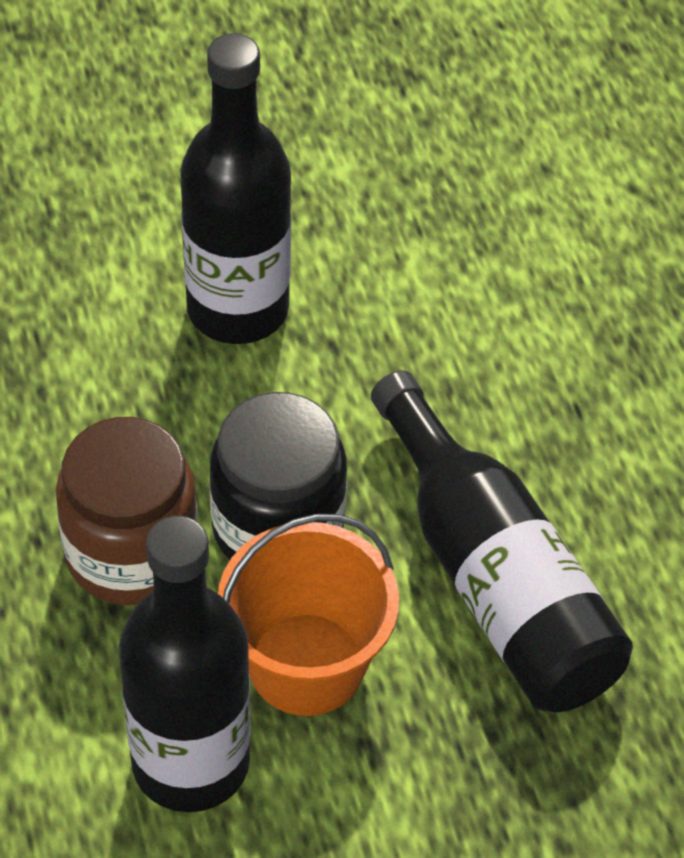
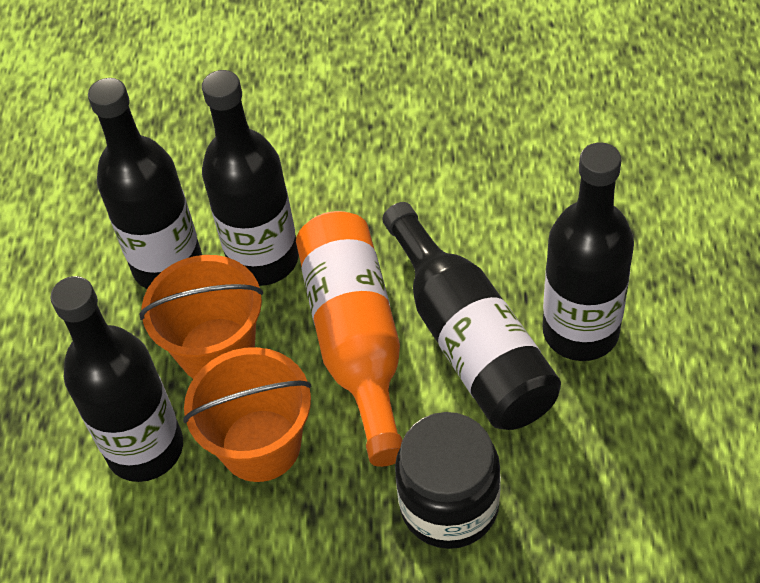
black bottle: [119,516,251,812] [180,33,291,344] [371,370,633,712] = 3 -> [50,276,183,482] [88,78,202,289] [202,70,299,286] [382,202,561,430] [543,143,634,361] = 5
brown jar: [56,417,198,605] = 1 -> none = 0
orange bottle: none = 0 -> [296,211,403,467] = 1
orange bucket: [218,514,399,716] = 1 -> [139,255,263,378] [183,347,312,482] = 2

